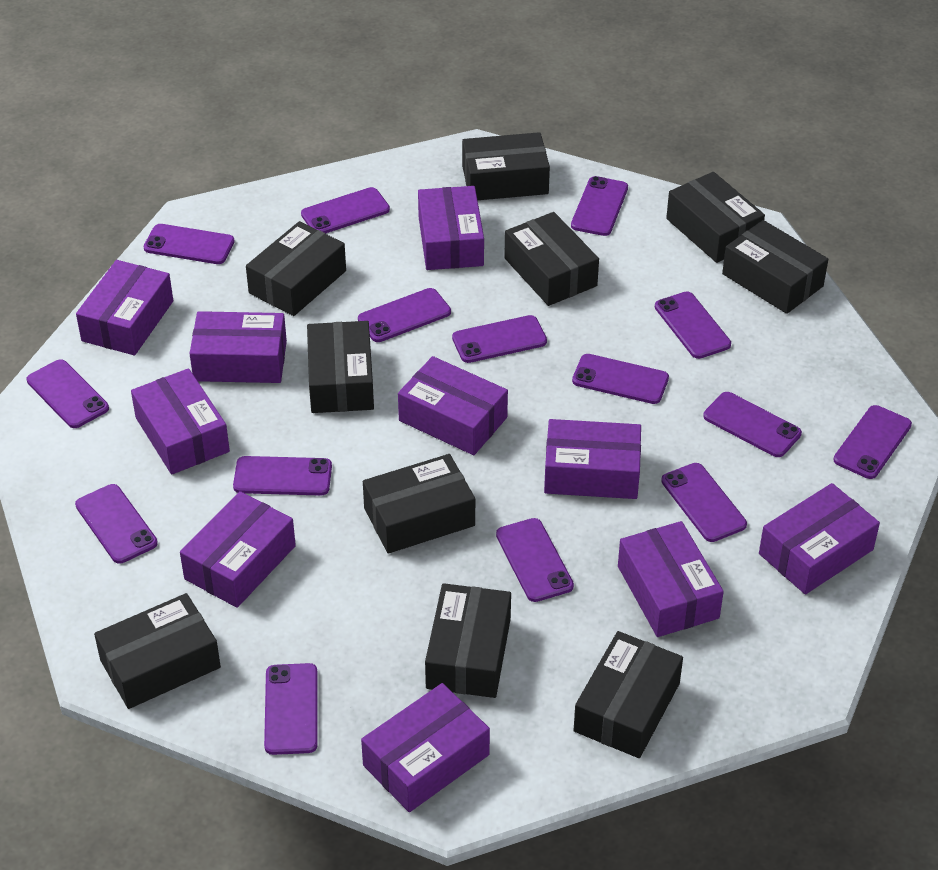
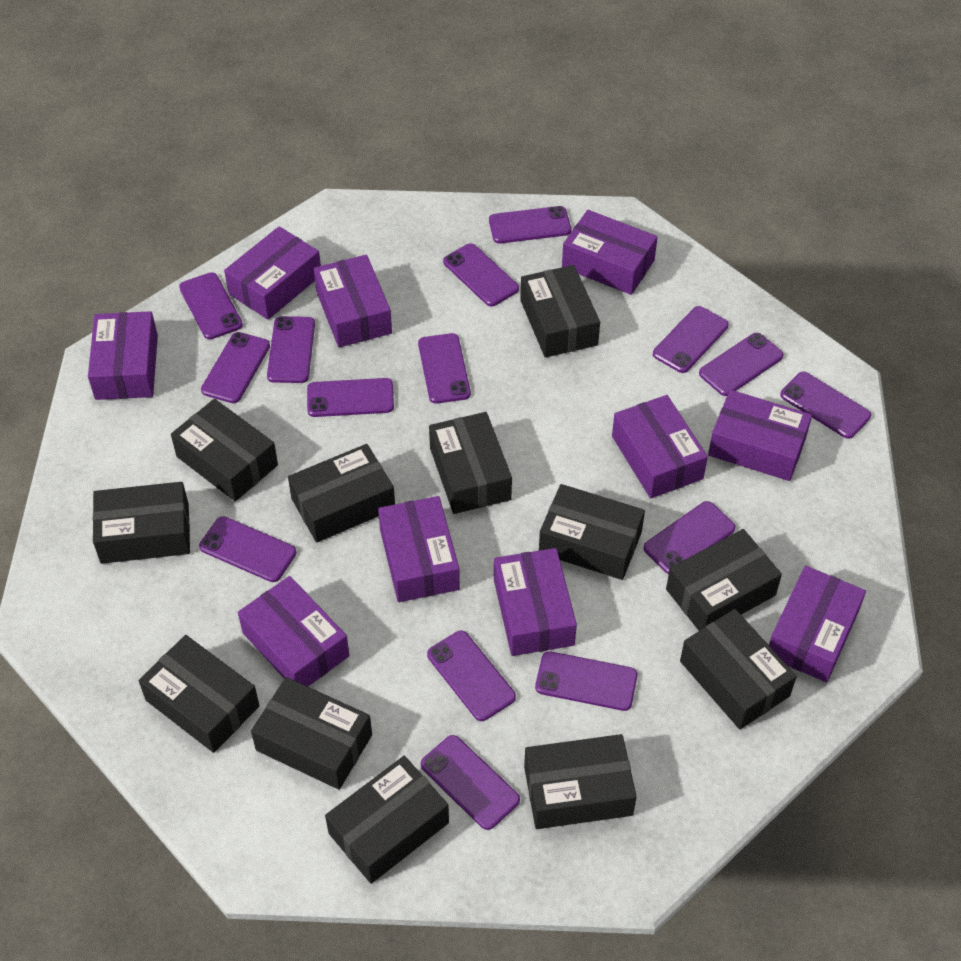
black box: [94,593,221,709] [246,221,346,316] [307,321,374,413] [363,454,475,554] [425,583,511,698] [462,132,550,200] [504,212,599,306] [574,631,683,758] [666,172,765,263] [722,220,828,314] = 10 -> [93,482,190,564] [139,635,260,753] [171,399,278,501] [251,677,372,790] [288,444,395,543] [325,756,449,884] [429,412,512,514] [520,265,600,358] [524,734,637,829] [539,484,645,580] [666,529,782,631] [680,609,797,729] = 12

